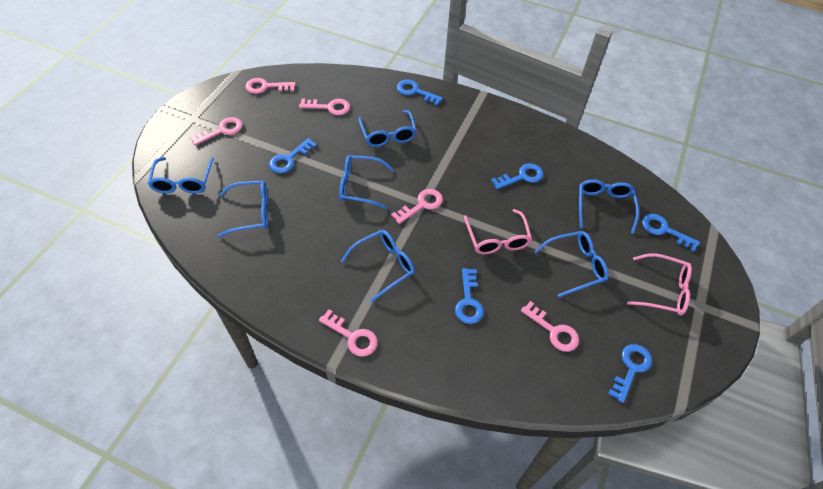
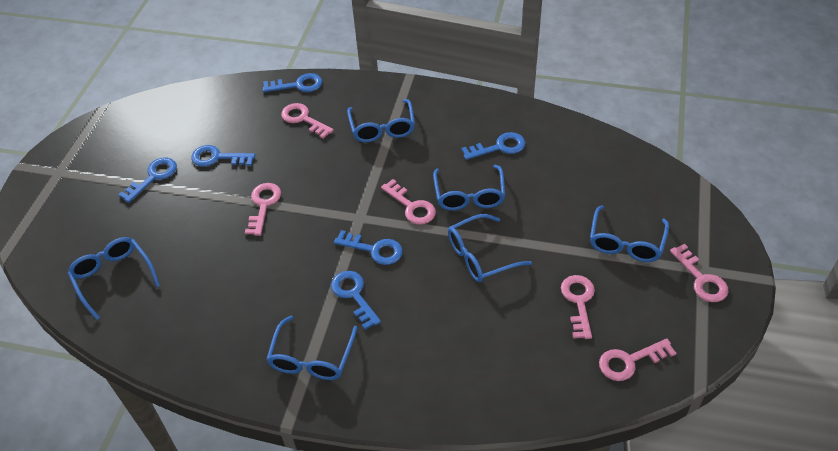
blue glasses: [148,157,214,194] [218,181,268,238] [339,155,394,209] [341,230,415,302] [358,110,417,147] [535,231,609,297] [579,179,639,233] = 7 -> [68,237,160,320] [267,316,357,380] [347,99,415,142] [433,165,505,211] [448,214,532,282] [590,205,669,262] = 6
pink glasses: [464,209,532,254] [627,253,692,315] = 2 -> none = 0

